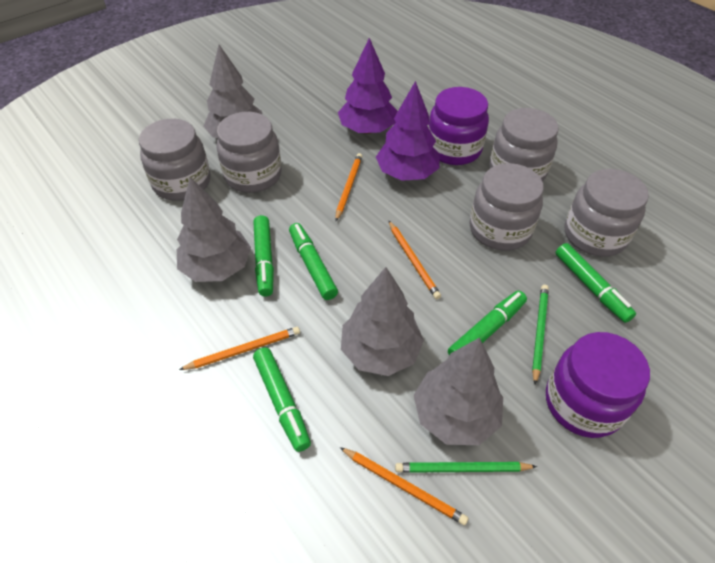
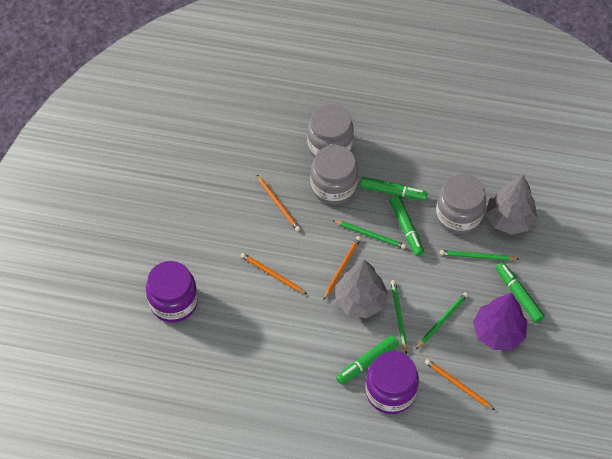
green marker: [253,215,274,296] [253,347,311,452] [289,223,338,300] [448,291,527,355] [556,243,636,323] = 5 -> [336,335,399,385] [360,177,428,201] [389,195,424,256] [496,262,545,323] = 4
green pencil: [395,462,537,473] [532,285,549,385] = 2 -> [332,220,406,249] [391,280,407,355] [416,292,468,349] [440,250,519,261] = 4
grey jar: [139,119,211,201] [216,112,281,193] [469,163,544,251] [489,108,558,182] [565,169,649,257] = 5 -> [307,104,354,158] [311,145,358,205] [436,174,486,234] = 3
grey tree: [177,177,251,282] [204,45,263,138] [341,267,424,376] [414,337,503,445] = 4 -> [335,259,388,318] [486,175,538,235] = 2
purple tree: [338,38,397,134] [376,81,440,181] = 2 -> [473,293,527,350] = 1

